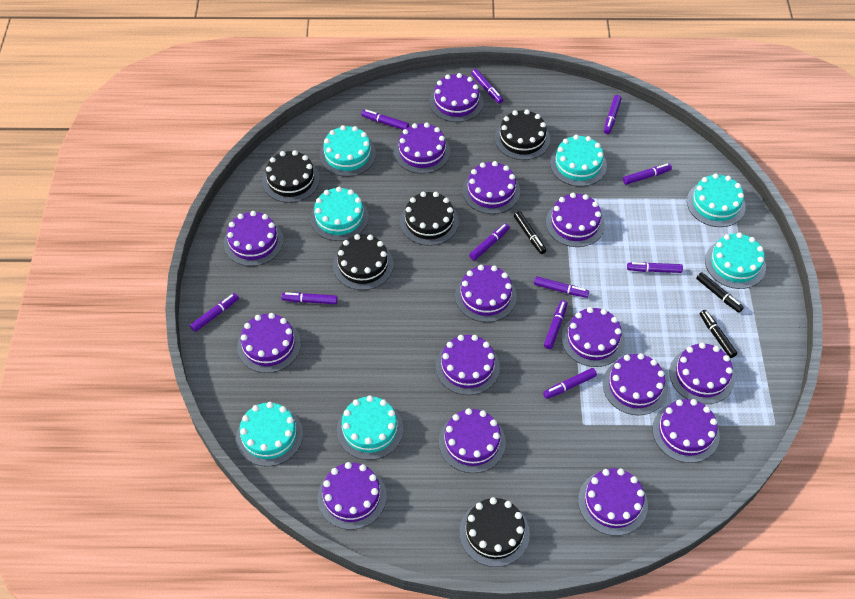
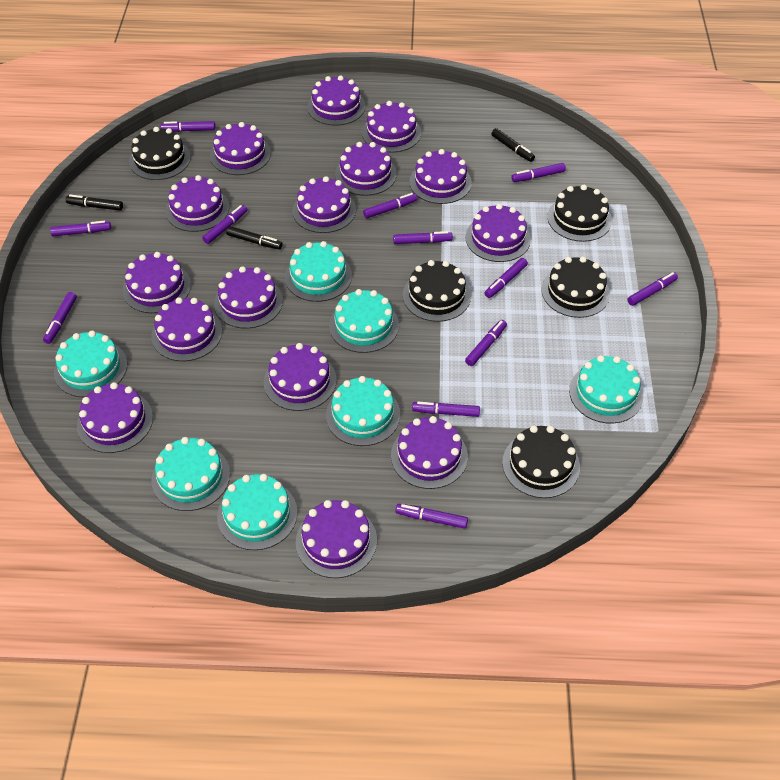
purple marker: [190,293,239,332] [281,293,338,304] [361,110,409,130] [469,223,510,261] [471,69,503,104] [534,276,589,298] [543,368,597,399] [544,300,567,349] [604,95,622,134] [623,163,672,185] [627,262,683,273] = 11 -> [43,292,77,344] [50,221,111,236] [161,121,215,132] [202,205,248,244] [363,193,417,218] [393,231,453,244] [396,504,468,529] [412,402,480,417] [465,320,507,366] [485,258,528,298] [512,163,566,182] [627,272,678,306] = 12

